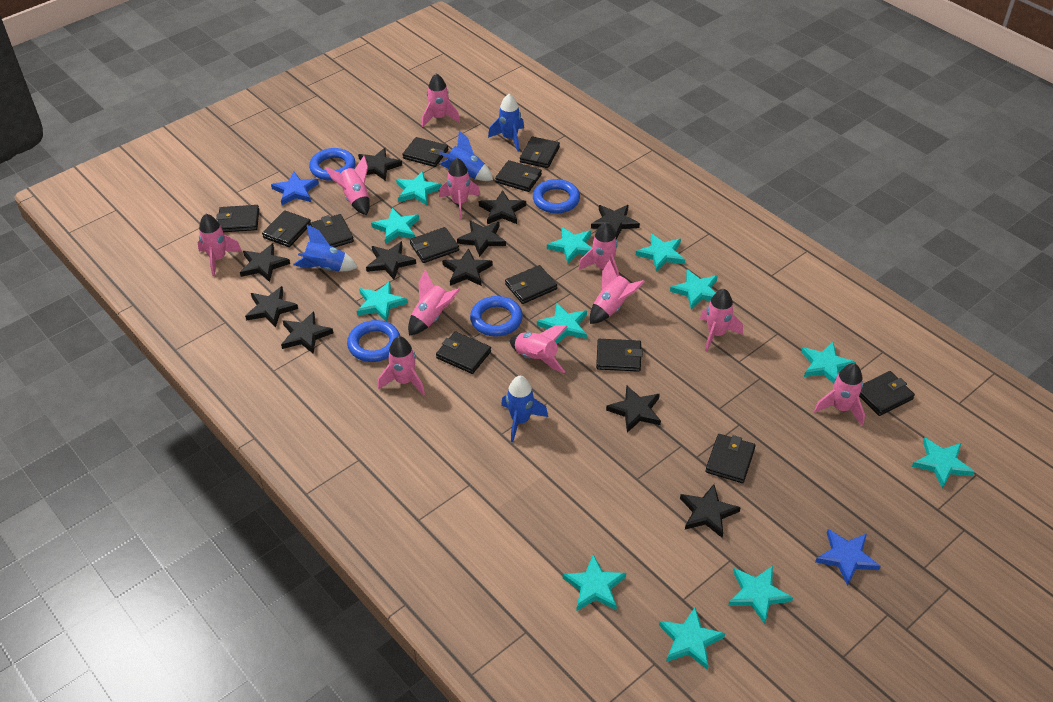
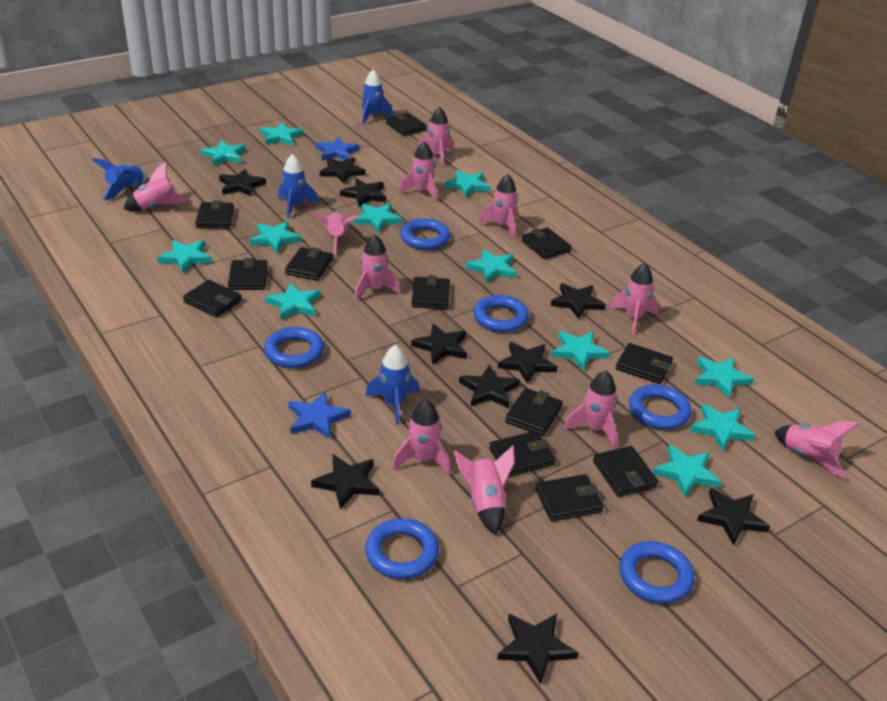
black star: [240,243,290,282] [245,286,298,328] [281,311,333,354] [358,148,402,181] [366,241,416,279] [442,248,493,286] [457,220,506,257] [479,190,526,224] [591,205,640,240] [606,385,661,433] [680,484,741,538] = 11 -> [219,169,266,197] [311,455,380,509] [320,157,366,183] [340,178,386,207] [411,324,467,365] [459,364,520,408] [497,614,578,684] [498,342,558,384] [551,283,606,319] [697,488,770,545] = 10
blue ring: [309,148,356,181] [347,320,400,362] [470,296,523,337] [533,179,580,213] = 4 -> [264,327,324,368] [365,518,439,579] [400,218,450,250] [474,295,529,333] [620,541,695,604] [629,384,692,430] = 6

